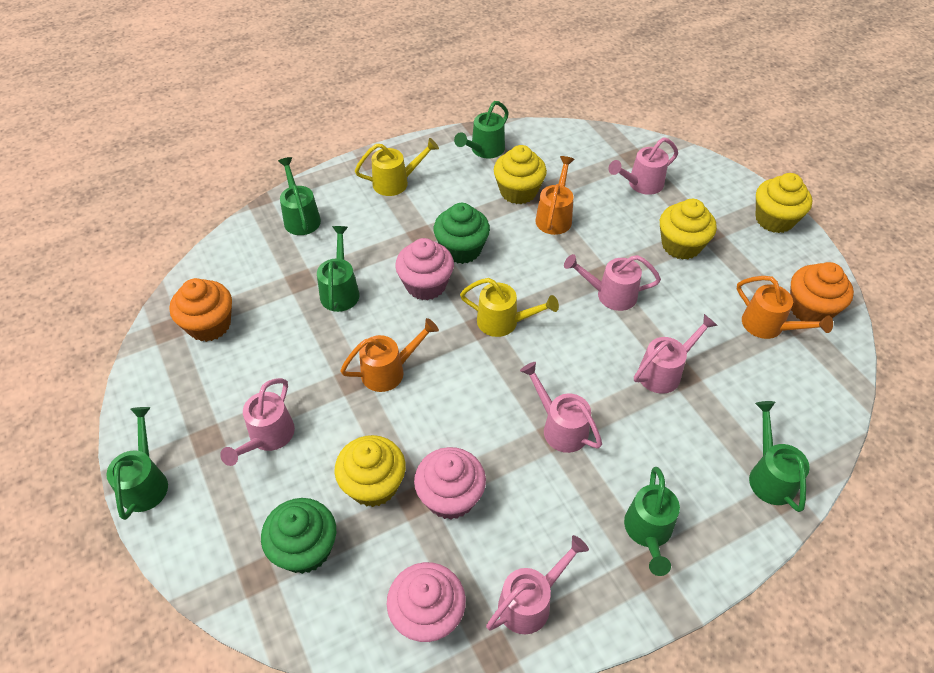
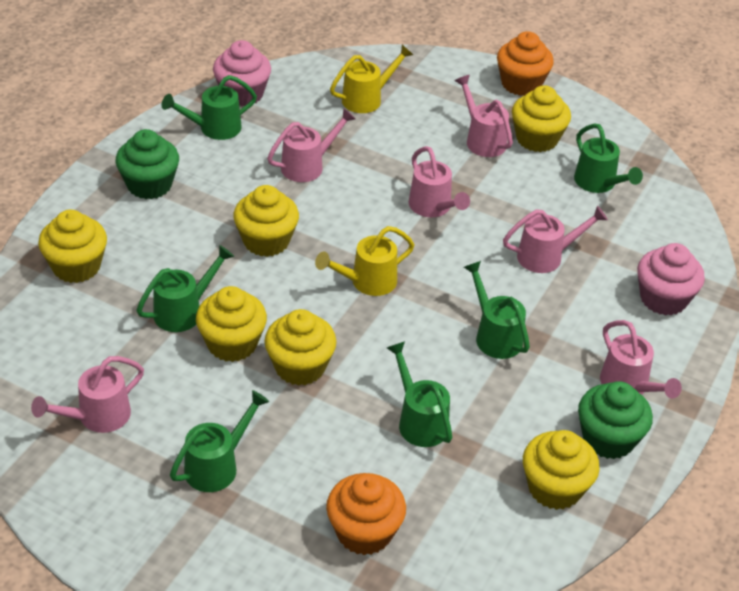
orange watering can: [340,318,439,392] [536,156,575,235] [737,276,833,339] = 3 -> none = 0
pink cupcake: [387,562,466,642] [395,238,454,300] [414,447,486,520] = 3 -> [213,40,271,106] [637,243,705,316] = 2
yellow cupcake: [334,435,406,507] [494,145,547,204] [660,199,717,260] [756,173,812,233] = 4 -> [38,210,107,283] [196,286,267,362] [233,185,299,257] [264,309,336,386] [512,85,571,152] [523,430,600,510] = 6

